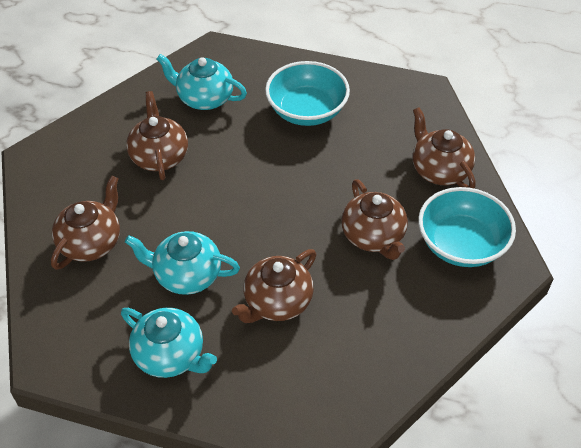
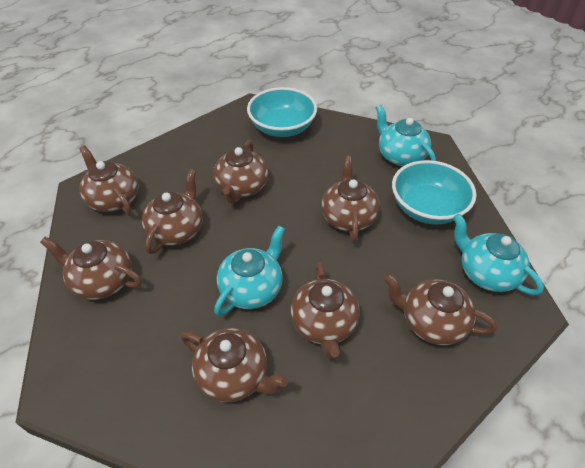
brown teapot: [51,175,120,270] [126,91,188,180] [232,249,316,323] [341,179,408,260] [413,107,476,188] = 5 -> [40,237,142,300] [79,145,139,214] [142,169,203,254] [181,328,288,402] [214,140,268,203] [290,262,360,359] [321,156,380,242] [384,274,497,346] = 8

